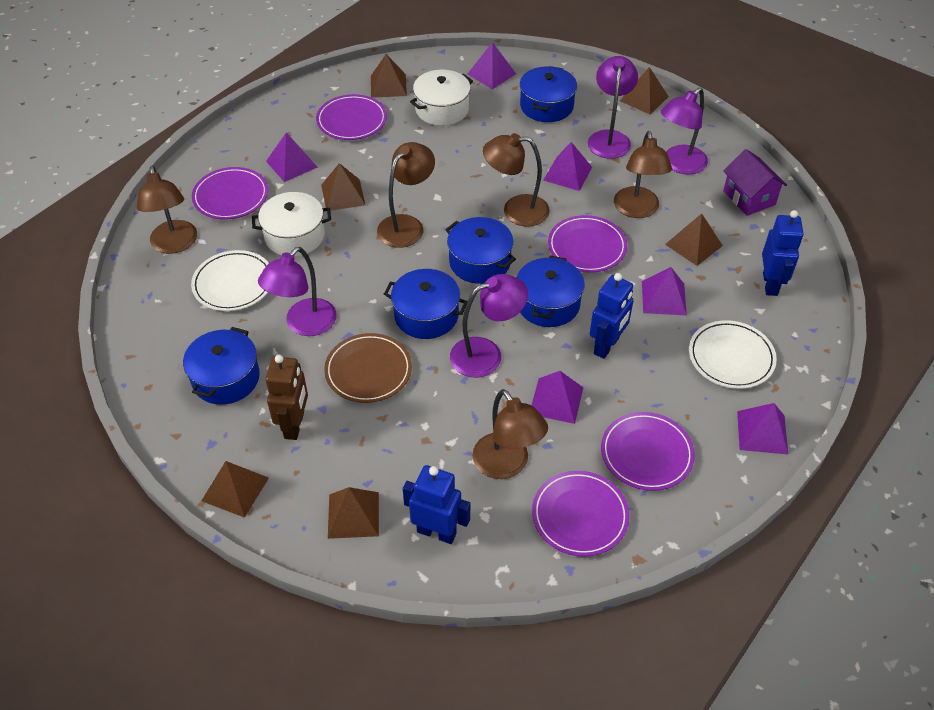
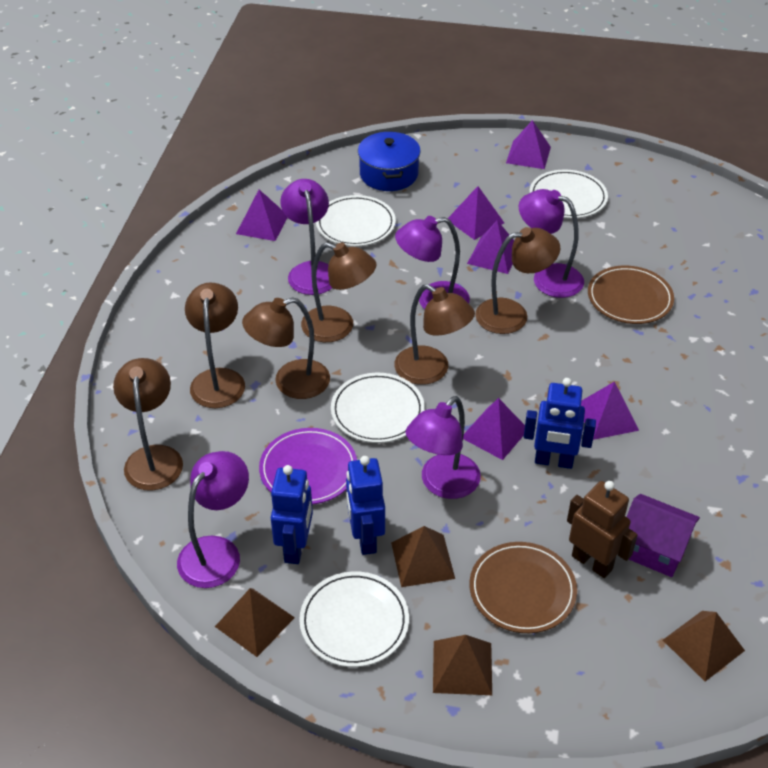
blue pot: [183,327,260,405] [384,269,468,339] [445,217,516,284] [517,255,585,327] [520,66,577,122] = 5 -> [358,131,421,191] = 1
brown lamp: [137,166,197,254] [377,142,435,248] [473,389,548,479] [483,133,550,227] [614,131,672,218] = 5 -> [113,358,183,491] [185,282,245,408] [242,297,330,399] [301,243,376,342] [395,284,475,385] [475,227,560,334] = 6
brown plate: [324,333,412,403] = 1 -> [470,542,577,633] [588,265,674,324] = 2
brown pyramid: [201,461,269,518] [321,163,366,211] [328,487,379,539] [371,54,407,98] [620,67,669,115] [665,213,723,266] = 6 -> [215,588,295,657] [391,526,455,587] [433,635,492,695] [663,611,745,682] = 4
purple lamp: [258,247,337,336] [450,274,528,377] [588,56,638,159] [661,88,708,175] = 4 -> [177,451,249,588] [280,179,332,295] [395,216,470,309] [406,396,481,499] [519,189,584,298] = 5
purple plate: [192,167,268,219] [316,94,387,140] [532,471,630,557] [548,215,627,273] [601,412,695,491] = 5 -> [259,428,357,504] = 1
white plate: [191,250,269,311] [689,320,777,389] = 2 -> [299,572,409,667] [316,195,396,246] [331,373,425,443] [529,170,608,218] = 4
white pot: [252,192,331,257] [410,70,473,126] = 2 -> none = 0

